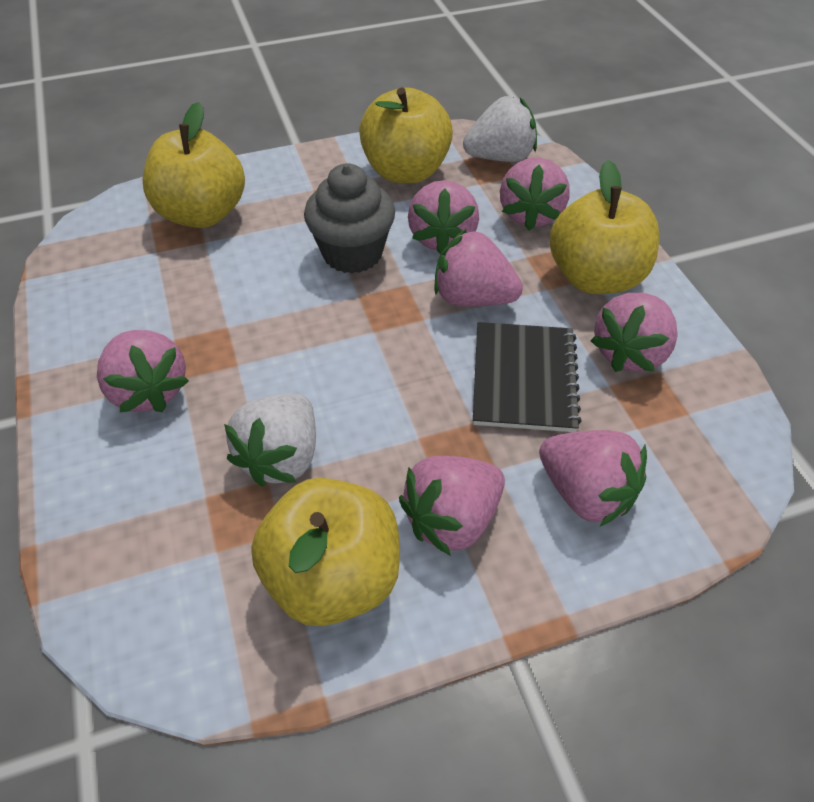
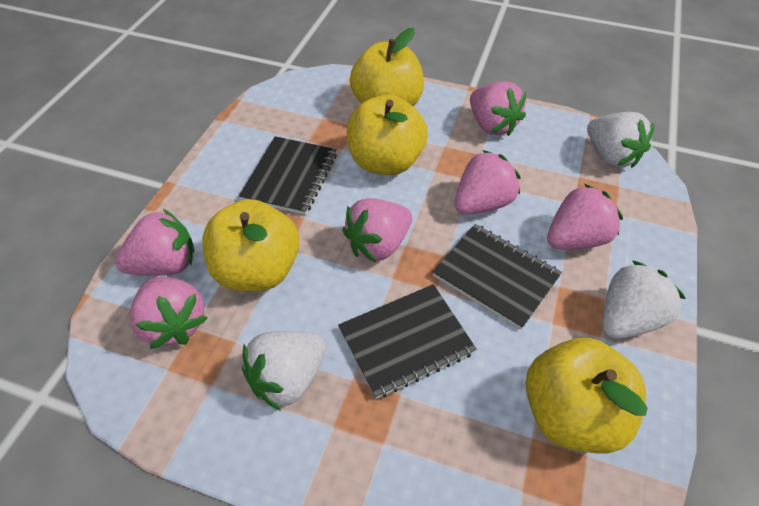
black notebook: [473,322,582,432] = 1 -> [239,136,337,215] [338,284,477,399] [433,224,562,329] = 3
grey cupcake: [304,163,395,274] = 1 -> none = 0
pink strawberry: [97,330,189,412] [399,456,505,556] [408,180,479,254] [434,229,523,306] [500,158,570,231] [539,430,647,527] [591,293,678,372] = 7 -> [115,209,194,276] [130,276,208,349] [342,198,412,263] [455,150,521,215] [470,81,526,136] [547,184,623,250] = 6
white strawberry: [224,393,316,487] [463,96,537,162] = 2 -> [242,331,326,411] [587,112,654,168] [602,260,686,339] = 3

